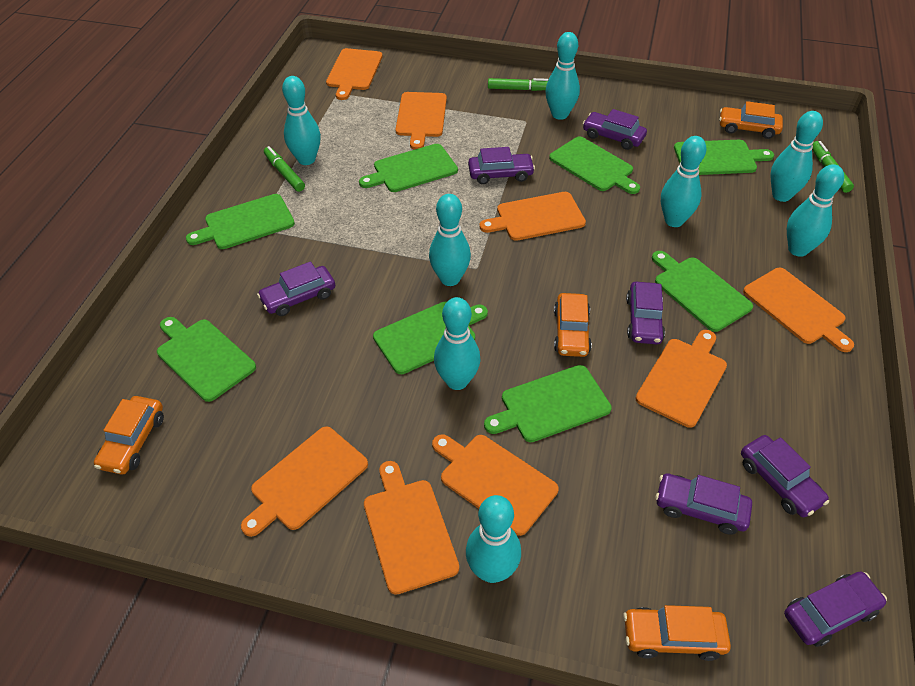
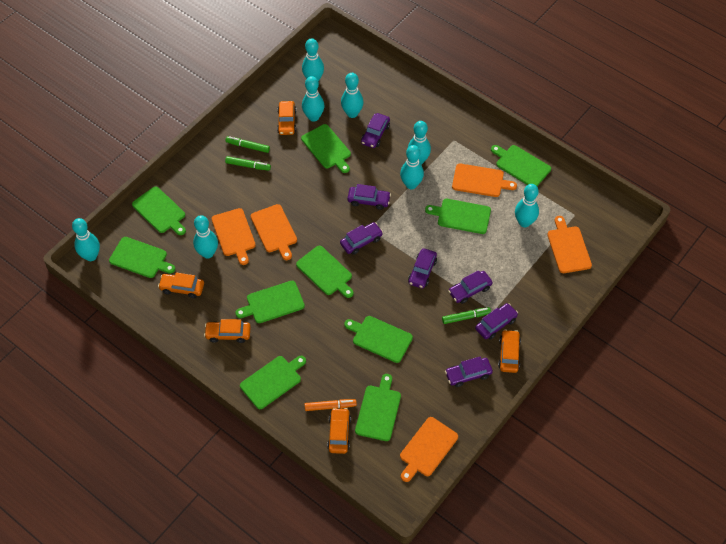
green cutting board: [157,317,256,402] [186,194,295,249] [359,144,458,192] [373,301,488,374] [484,365,612,442] [549,136,640,194] [652,251,753,332] [674,140,774,175] = 8 -> [109,237,175,278] [132,186,186,235] [235,281,305,323] [240,356,306,409] [296,246,354,298] [301,124,351,173] [344,316,413,363] [355,374,401,441] [425,199,491,234] [491,145,551,186] = 10
orange car: [94,396,164,474] [554,293,592,357] [623,605,731,661] [719,101,783,139] = 4 -> [158,272,204,298] [204,319,251,343] [277,101,296,135] [327,408,351,454] [498,329,521,373] = 5
orange cutting board: [241,427,368,537] [326,48,383,100] [364,461,459,595] [395,92,447,150] [432,434,559,536] [479,192,586,241] [635,330,727,428] [743,268,854,352] = 8 -> [211,208,256,265] [251,204,297,260] [400,417,458,482] [452,164,517,197] [547,216,592,273] = 5
orange marker: none = 0 -> [305,399,357,411] = 1

